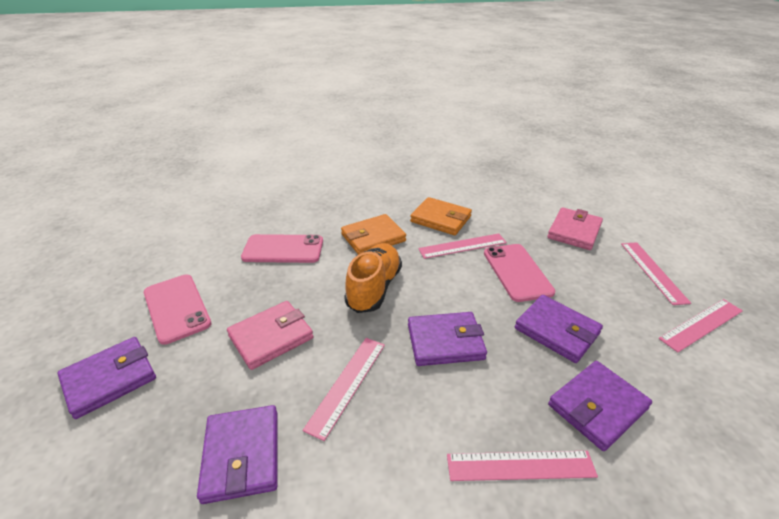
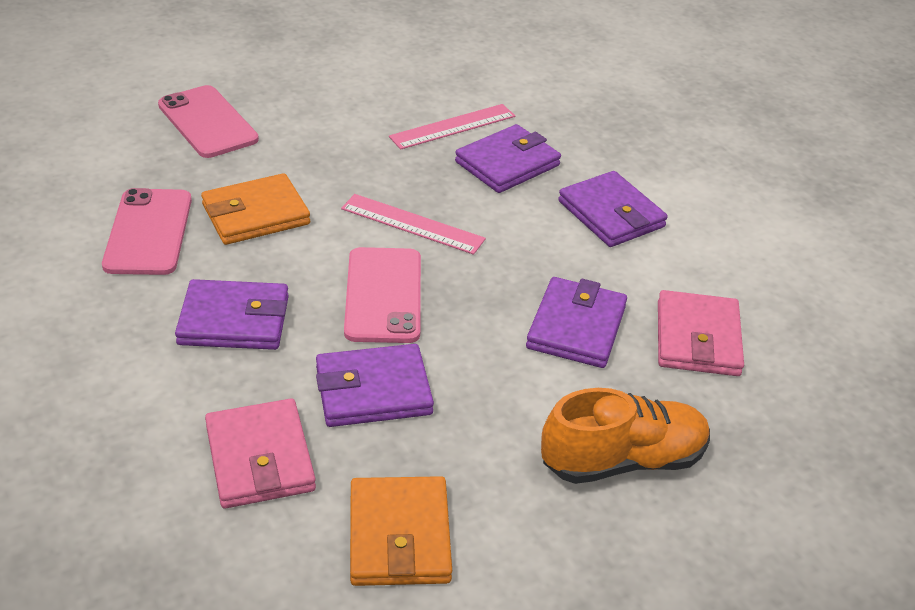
pink ruler: [303,338,385,441] [418,234,507,259] [447,451,598,481] [621,242,691,305] [658,299,743,353] = 5 -> [341,194,486,255] [389,104,515,149] = 2

